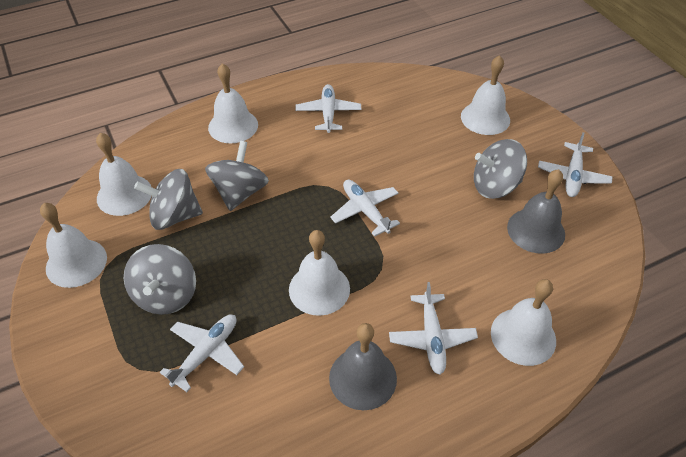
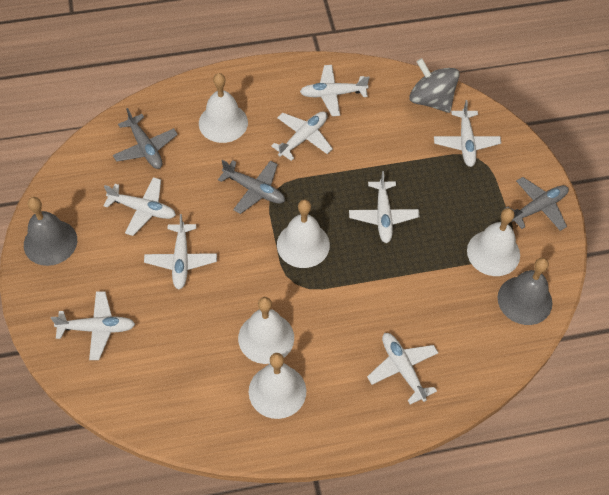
grey plane: none = 0 -> [113,108,178,169] [218,160,285,214] [504,177,569,231] = 3
grey spinning top: [124,244,196,315] [134,169,203,230] [205,141,269,211] [474,139,527,199] = 4 -> [409,58,460,113] = 1
white bell: [40,203,107,288] [96,133,151,216] [208,63,258,143] [289,230,350,316] [461,55,510,135] [491,279,556,366] = 6 -> [199,73,248,143] [238,297,294,364] [249,353,306,419] [277,200,330,268] [467,208,520,276] = 5
white plane: [160,315,244,392] [295,84,361,133] [330,180,400,237] [389,282,478,375] [538,132,613,197] = 5 -> [51,291,135,360] [103,177,176,236] [144,214,217,289] [271,111,333,161] [300,65,370,116] [349,171,420,243] [367,333,438,404] [434,100,501,167] = 8

